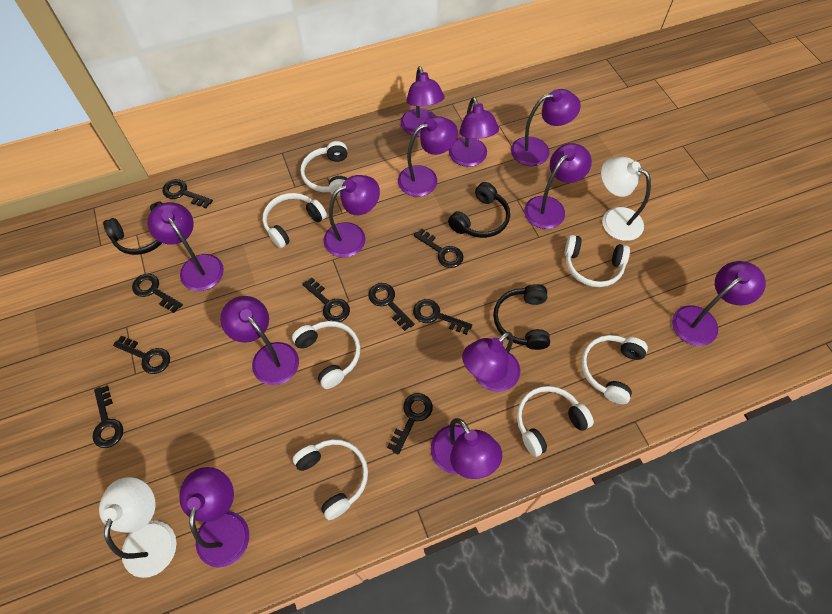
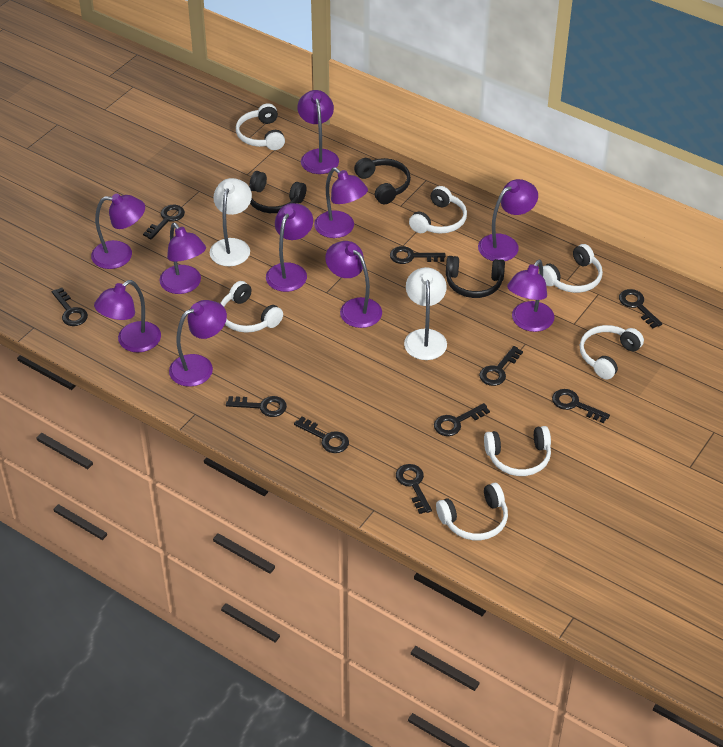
black key: [93,386,123,448] [113,336,170,374] [132,274,183,313] [163,179,213,208] [302,278,350,322] [369,283,415,331] [387,393,433,455] [413,299,472,335] [414,228,464,268] = 9 -> [52,288,88,326] [143,205,185,239] [226,396,287,417] [294,417,349,453] [390,246,446,264] [396,464,432,514] [434,403,490,436] [479,346,523,386] [552,389,610,423] [619,289,662,328] = 10
purple lamp: [147,202,224,291] [179,467,249,568] [220,296,299,385] [324,175,380,257] [398,116,458,197] [401,66,445,137] [431,418,502,479] [449,97,499,167] [462,332,520,392] [511,89,581,166] [524,143,592,229] [672,261,766,346] = 12 -> [91,194,145,269] [94,280,161,352] [160,223,206,294] [169,300,227,387] [266,203,313,292] [297,90,339,174] [314,167,368,238] [325,241,382,328] [478,179,538,261] [507,260,554,332] = 10

